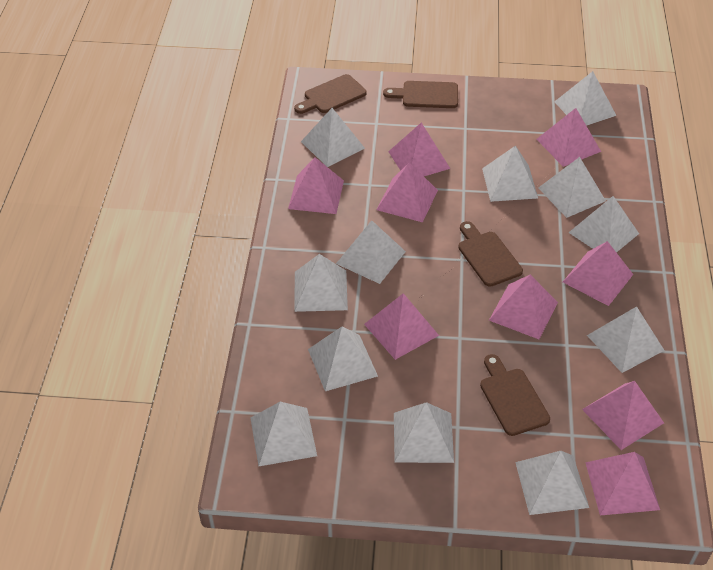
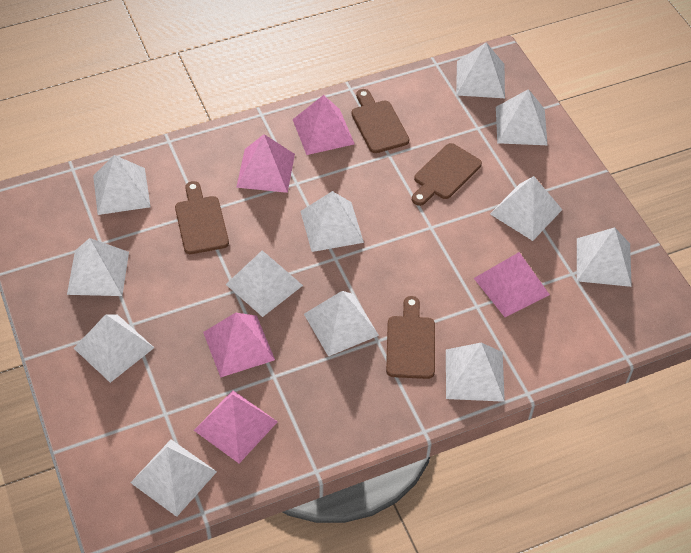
pink pyramid: [288,157,344,214] [364,293,439,360] [376,163,438,222] [388,123,450,176] [489,275,558,339] [536,108,601,167] [563,241,633,306] [582,381,664,450] [585,452,660,515] = 9 -> [194,390,278,463] [203,313,275,378] [236,134,295,193] [292,95,354,155] [474,252,550,317] = 5

